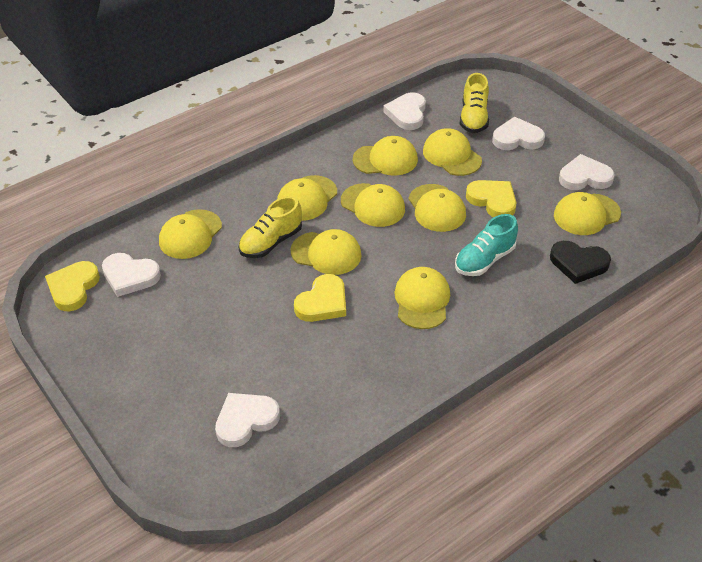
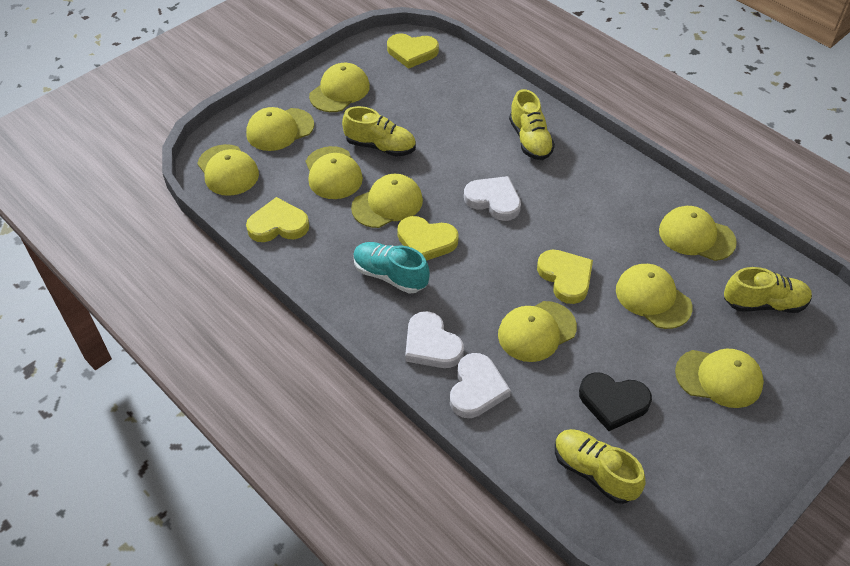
white heart: [102,253,161,297] [215,393,280,447] [383,92,426,130] [492,117,545,150] [559,154,615,190] = 5 -> [405,311,464,368] [450,353,511,418] [464,176,521,221] = 3
yellow heart: [45,261,100,311] [294,274,346,322] [466,180,517,217] = 3 -> [246,197,309,242] [387,33,439,69] [397,216,459,261] [537,250,593,304] = 4
yellow shoe: [239,196,302,258] [460,73,489,133] = 2 -> [342,106,416,157] [509,89,555,160] [555,429,645,504] [724,267,812,313] = 4

